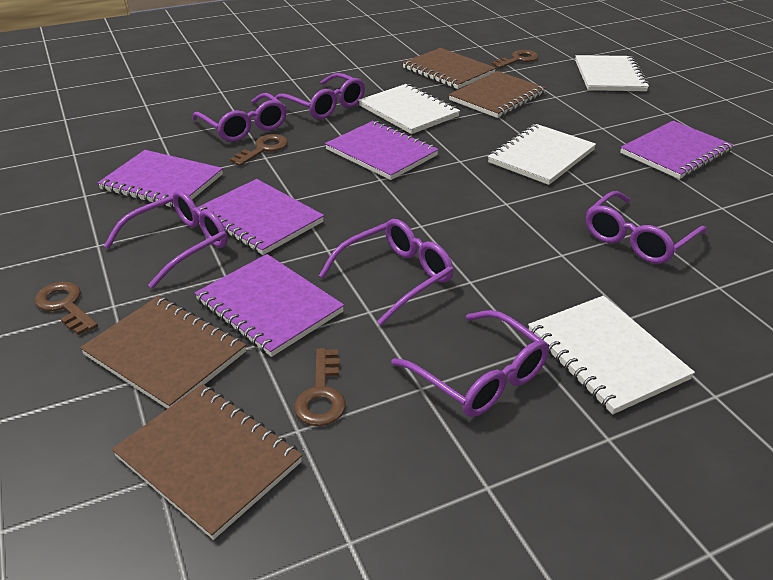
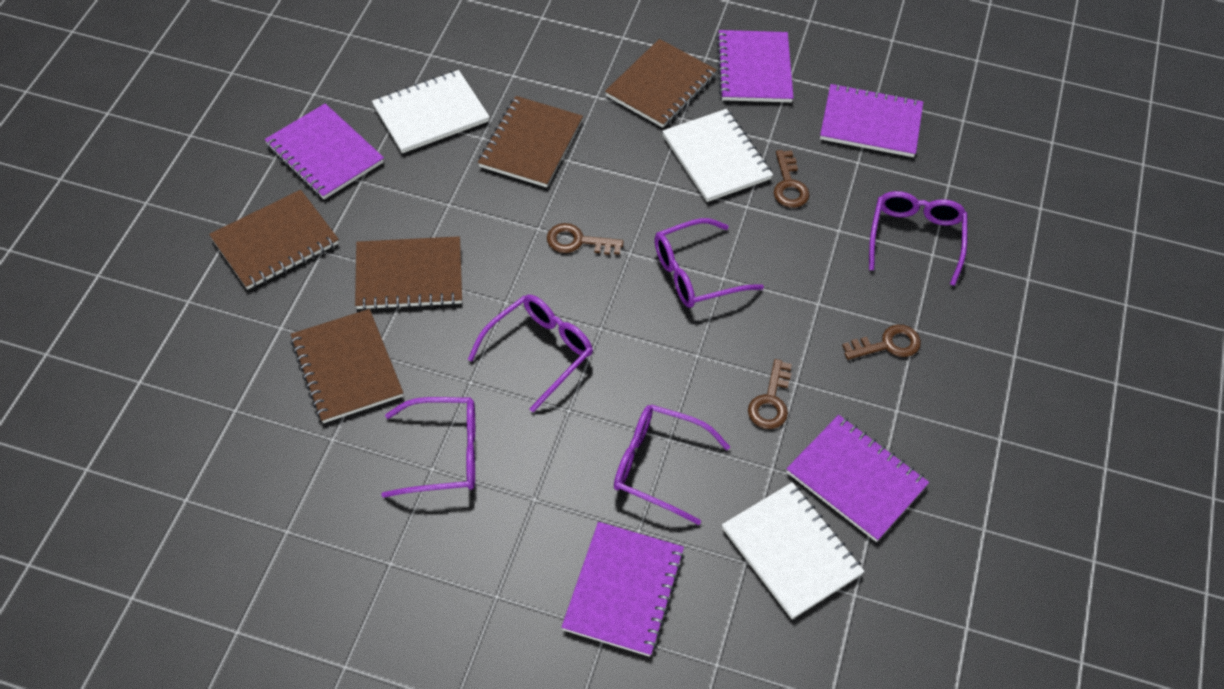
brown notebook: [80,296,246,409] [112,384,303,540] [402,48,496,89] [449,71,546,118] = 4 -> [209,190,339,290] [290,309,403,423] [355,236,462,310] [478,96,583,187] [605,39,717,128] = 5
purple glasses: [104,190,228,289] [192,93,287,142] [275,73,365,119] [319,219,454,326] [391,310,549,417] [586,191,707,264] = 6 -> [381,397,475,498] [468,295,593,412] [614,405,730,525] [655,218,764,308] [869,191,968,286] = 5
white notebook: [358,84,460,134] [488,124,596,185] [528,296,695,414] [575,55,649,91] = 4 -> [372,70,490,153] [662,109,773,202] [722,482,864,619] = 3

